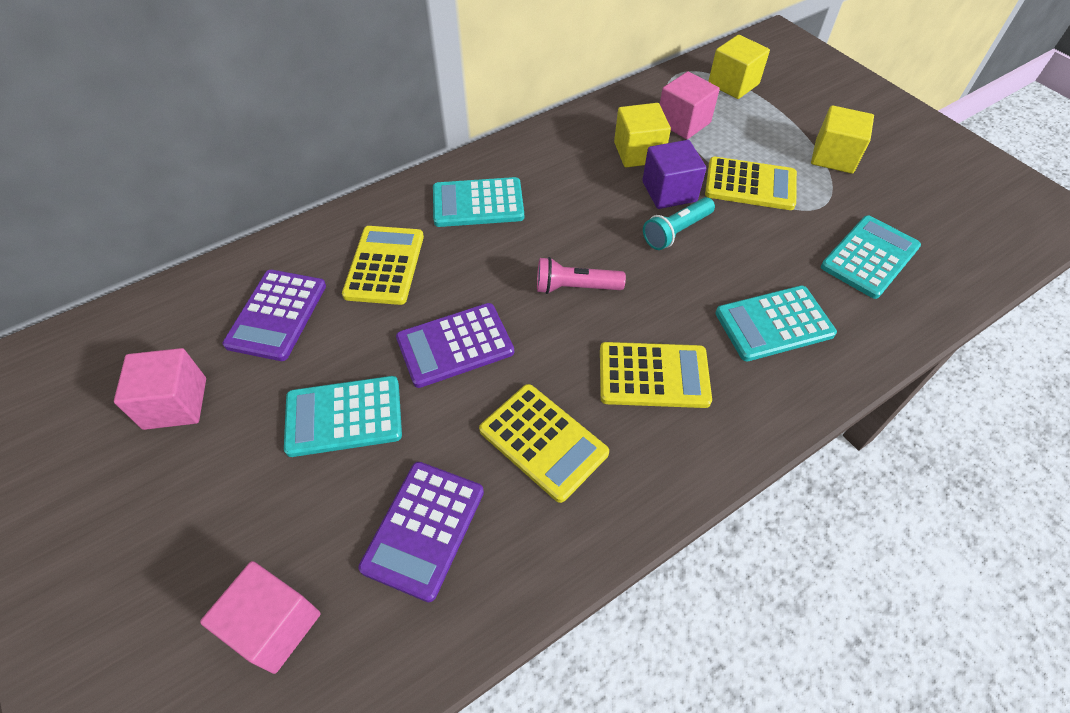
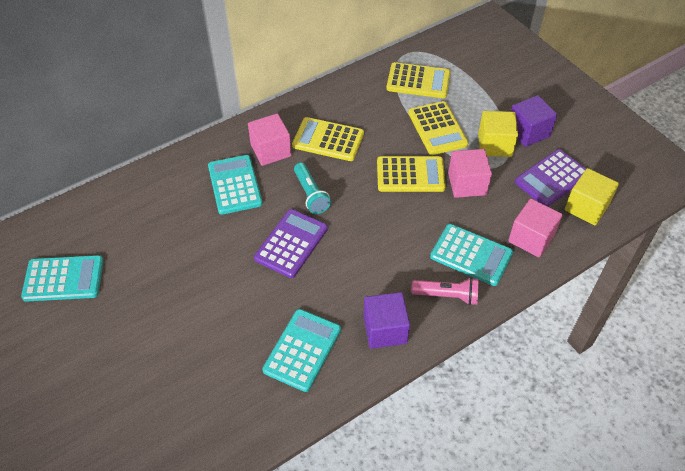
purple calculator: [223,270,326,361] [358,462,484,602] [396,303,514,388] = 3 -> [254,209,328,278] [515,149,586,207] = 2
purple cube: [642,140,706,209] = 1 -> [363,292,410,349] [511,95,557,147] = 2
yellow cube: [614,103,671,167] [708,35,770,99] [811,105,874,174] = 3 -> [478,111,518,157] [565,168,619,225] = 2

